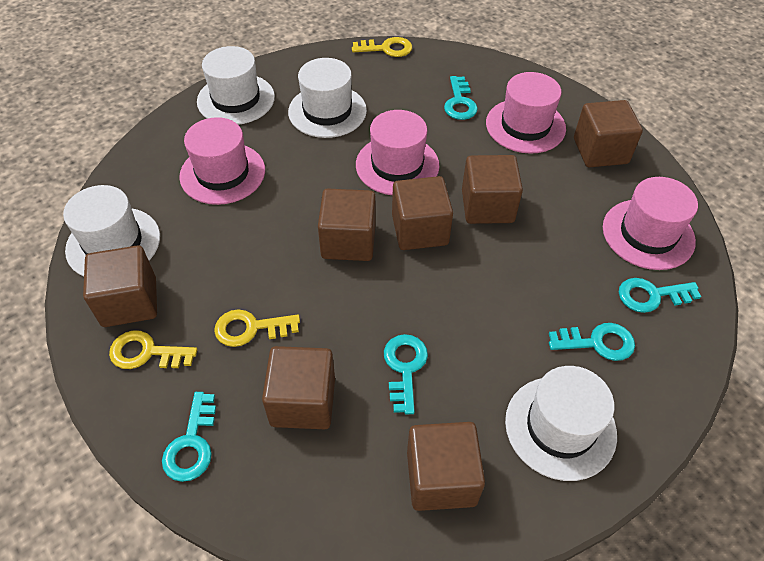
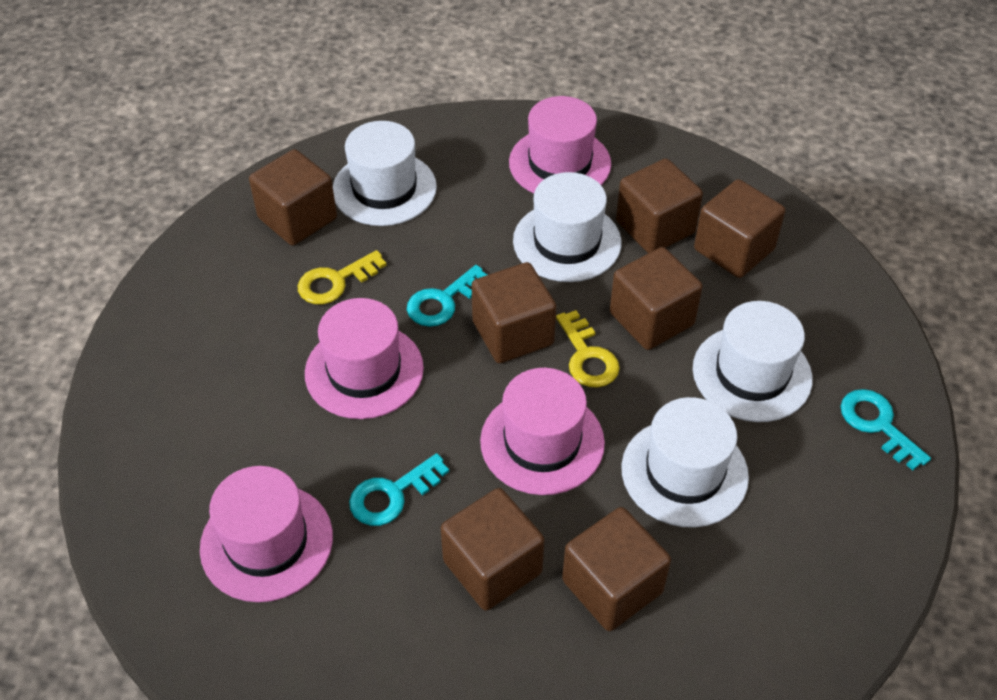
turquoise key: [162,392,216,482] [384,334,428,414] [444,76,478,120] [549,323,635,361] [619,278,701,313] = 5 -> [349,453,449,526] [407,265,487,327] [840,389,931,470] = 3
yellow key: [109,330,197,369] [214,309,300,347] [352,37,412,57] = 3 -> [298,250,387,305] [556,310,620,388] = 2

